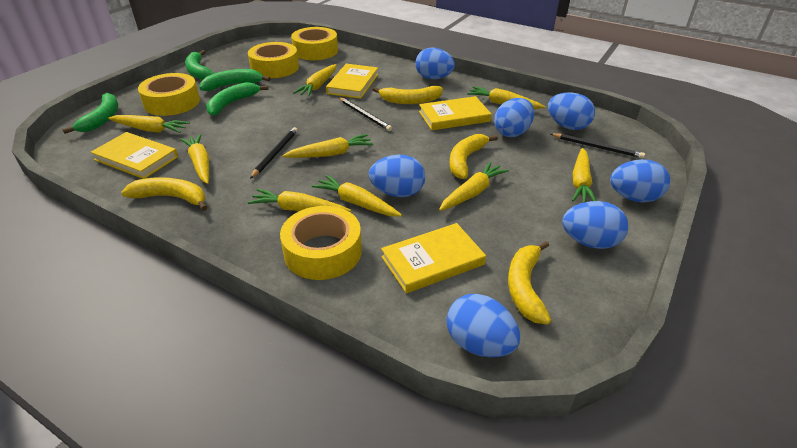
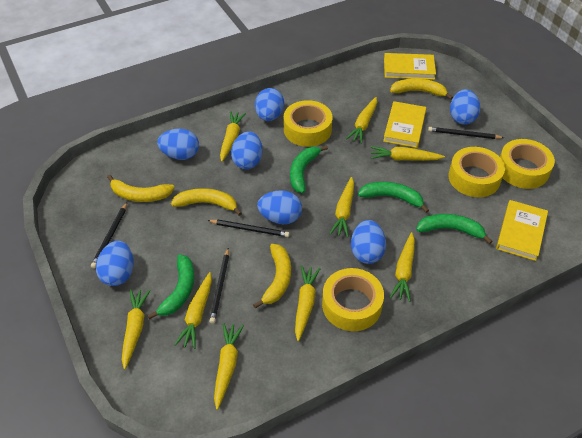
black pencil: [250,127,298,179] [338,97,392,131] [551,133,645,159] = 3 -> [91,202,127,268] [207,220,290,237] [209,248,229,324] [428,127,504,139] = 4
yellow book: [91,132,178,179] [326,64,378,99] [381,223,486,293] [419,96,491,130] = 4 -> [383,101,426,148] [384,53,436,80] [496,200,548,261] = 3

